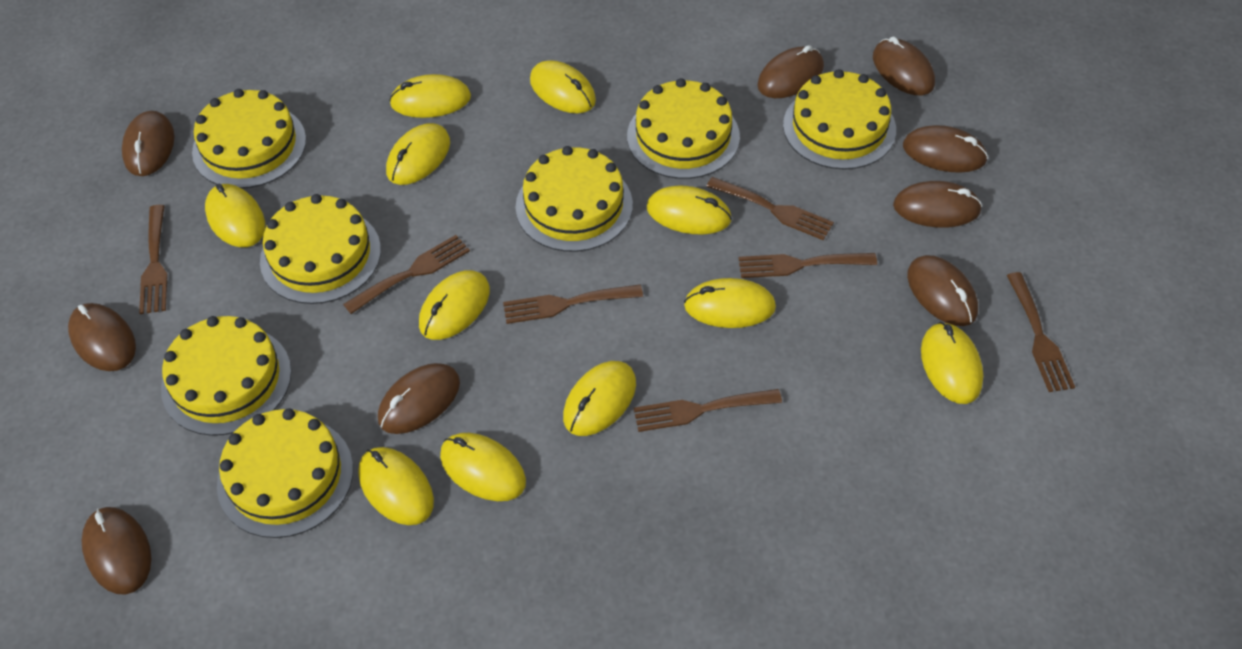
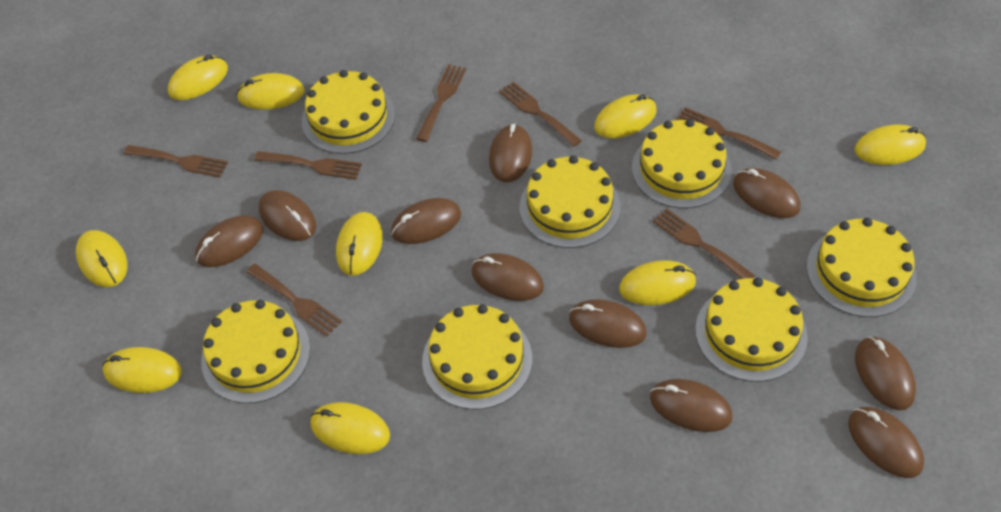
brown mouse: [68,303,136,371] [81,507,151,595] [122,110,175,176] [378,363,460,434] [757,45,824,98] [873,37,935,95] [893,181,982,228] [903,125,988,173] [907,255,978,326] = 9 -> [195,215,263,267] [259,190,316,241] [391,198,461,244] [471,253,544,301] [489,124,532,182] [569,299,647,348] [650,379,733,432] [733,168,800,218] [848,407,924,478] [855,336,916,410] = 10
yellow mouse: [205,184,265,247] [358,447,434,525] [386,123,450,185] [389,74,471,118] [419,270,490,340] [440,433,526,501] [530,60,596,113] [563,361,636,436] [647,186,732,234] [684,278,776,328] [921,322,983,404] = 11 -> [76,230,128,287] [103,347,182,393] [168,55,228,100] [236,73,305,110] [310,402,390,454] [336,212,383,276] [594,94,656,138] [619,260,696,305] [855,125,926,165] = 9

